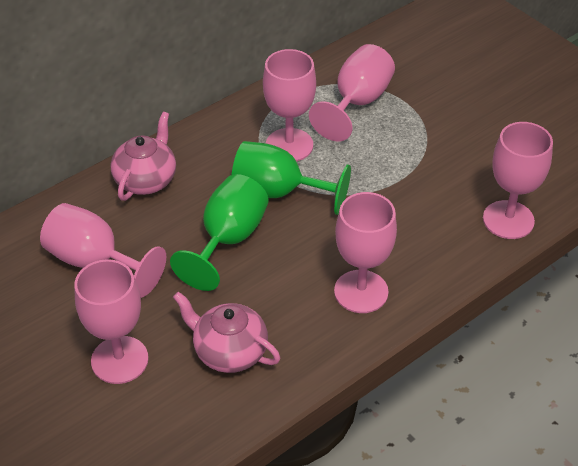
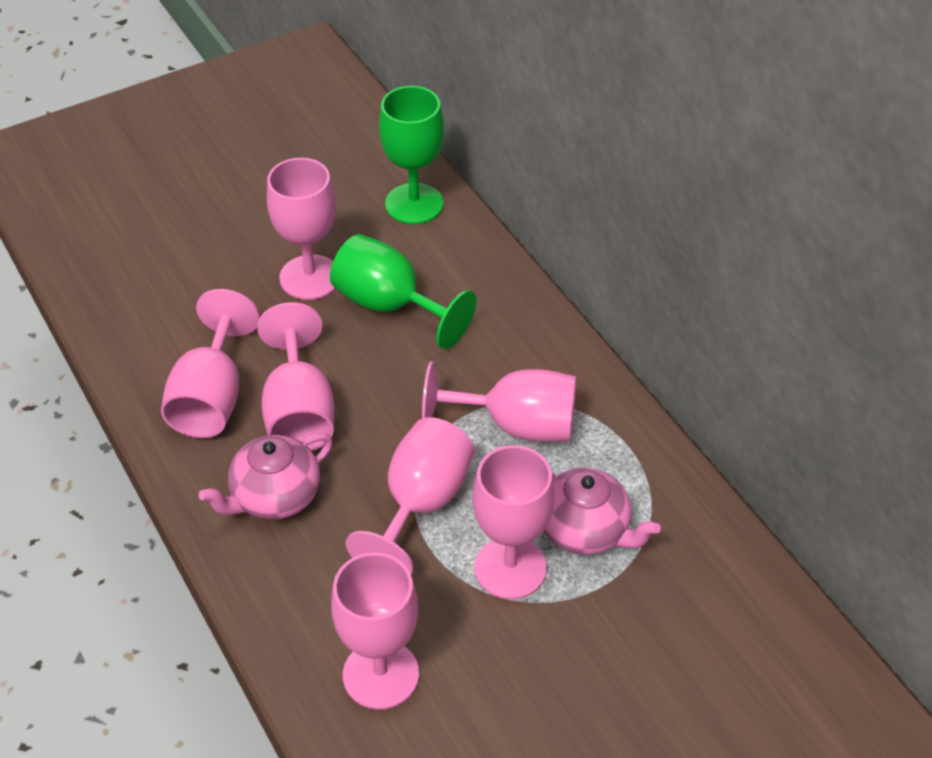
pink goblet: [40,203,166,298] [74,259,148,384] [263,49,316,161] [309,44,395,141] [334,192,397,313] [483,122,553,239] = 6 -> [161,289,260,438] [257,302,335,451] [267,158,336,300] [331,552,419,710] [346,417,474,574] [422,361,576,442] [473,445,555,599] = 7

